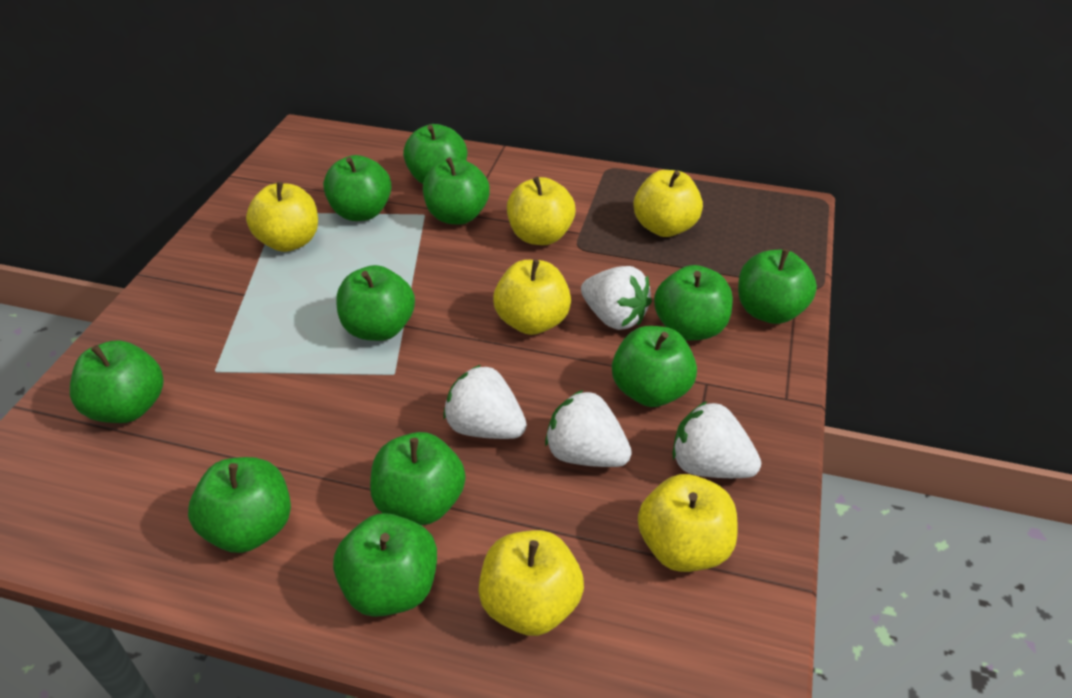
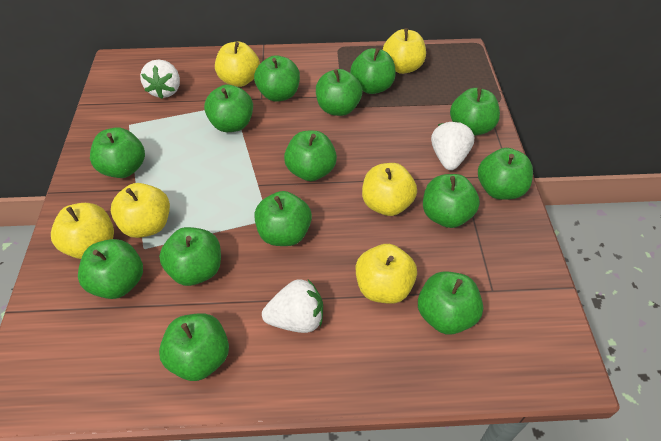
green apple: [70,340,164,423] [188,457,291,553] [323,155,391,221] [333,513,437,617] [336,265,415,341] [370,432,466,525] [403,124,467,184] [423,157,490,225] [612,326,697,407] [654,265,733,341] [738,249,817,324] = 11 -> [78,239,143,299] [90,127,145,178] [159,227,221,286] [159,313,229,381] [204,85,253,132] [254,55,300,102] [254,191,312,246] [284,131,337,181] [316,69,362,116] [350,48,396,94] [418,271,483,335] [423,174,480,228] [450,88,500,136] [478,148,533,200] = 14
white strawberry: [443,365,527,439] [545,390,632,467] [581,266,652,330] [672,401,761,478] = 4 -> [140,60,180,99] [262,279,323,333] [431,121,475,170] = 3

